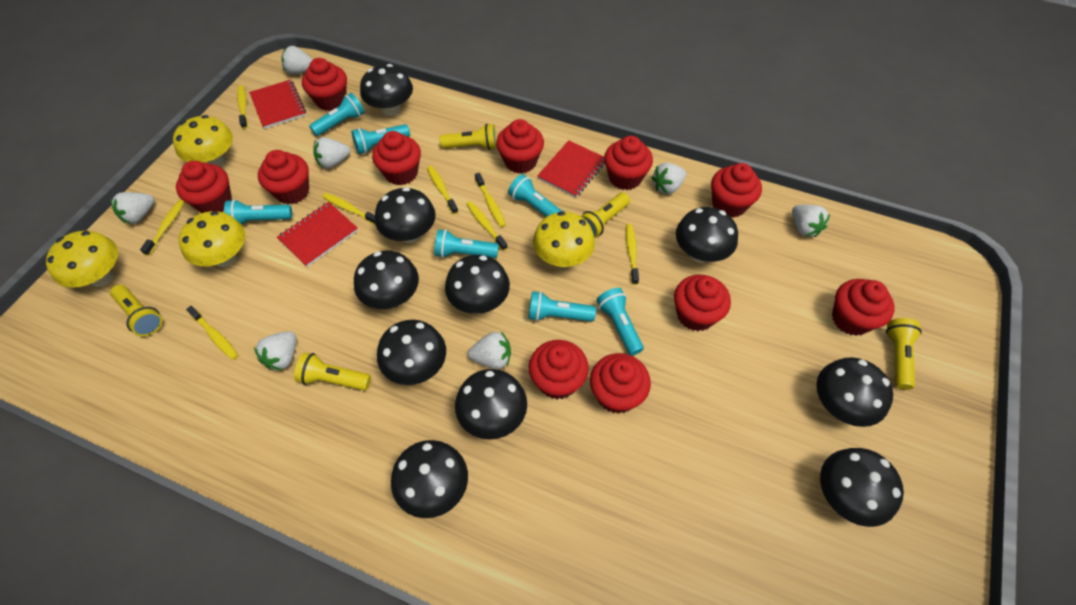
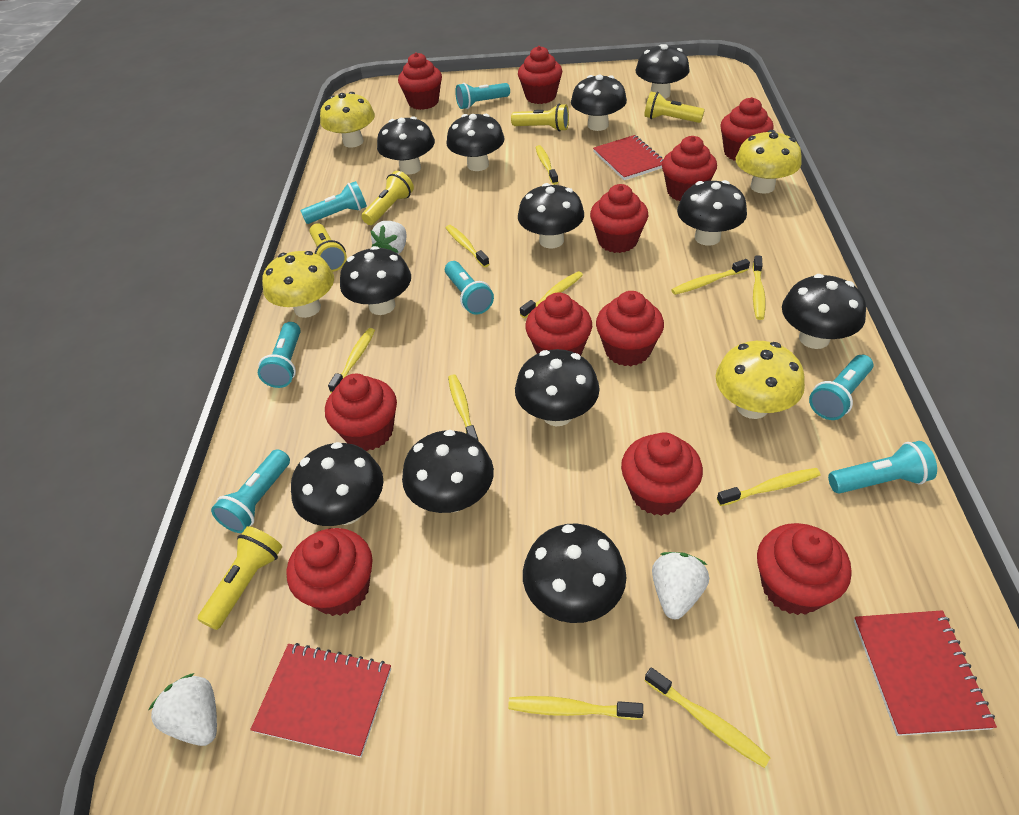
black mushroom: [354,251,419,309] [360,64,413,116] [375,187,436,243] [377,320,446,385] [391,440,468,518] [445,255,510,314] [455,369,527,440] [676,207,738,263] [816,357,893,427] [820,448,904,527] = 10 -> [291,442,383,526] [340,246,411,315] [377,116,435,175] [402,430,494,513] [446,114,505,171] [515,349,600,426] [518,183,584,248] [523,524,627,623] [571,74,627,131] [635,44,690,99] [677,180,747,246] [782,274,866,349] = 12
white strawberry: [111,192,155,224] [254,331,296,370] [282,46,313,75] [313,137,350,168] [468,332,511,369] [651,163,686,194] [792,205,830,237] = 7 -> [149,673,217,746] [371,221,407,254] [652,552,709,620] = 3
yellow toothbrush: [140,199,185,256] [186,306,238,360] [237,85,248,129] [322,193,375,225] [427,166,458,214] [467,201,508,251] [475,173,506,227] [626,224,639,285] = 8 -> [328,328,375,393] [446,225,489,267] [448,374,479,441] [508,696,643,720] [520,271,583,318] [535,145,558,185] [645,667,770,768] [672,259,750,295] [717,468,820,506] [752,255,766,320] = 10

